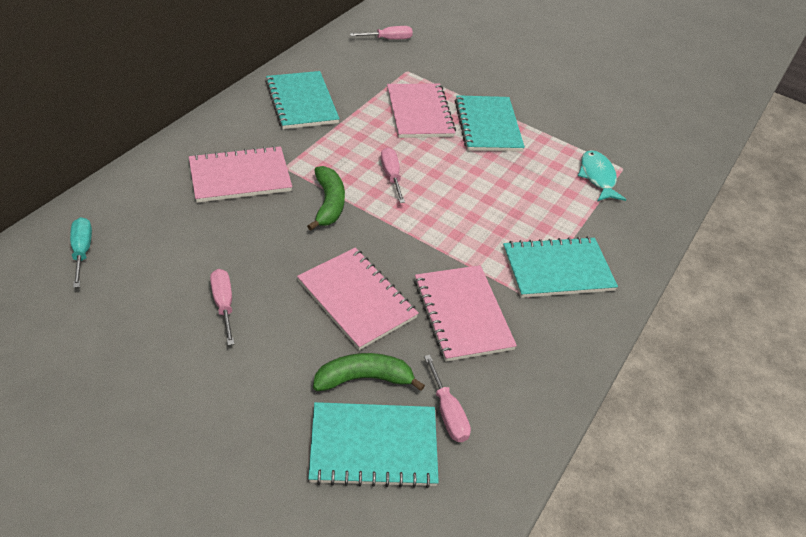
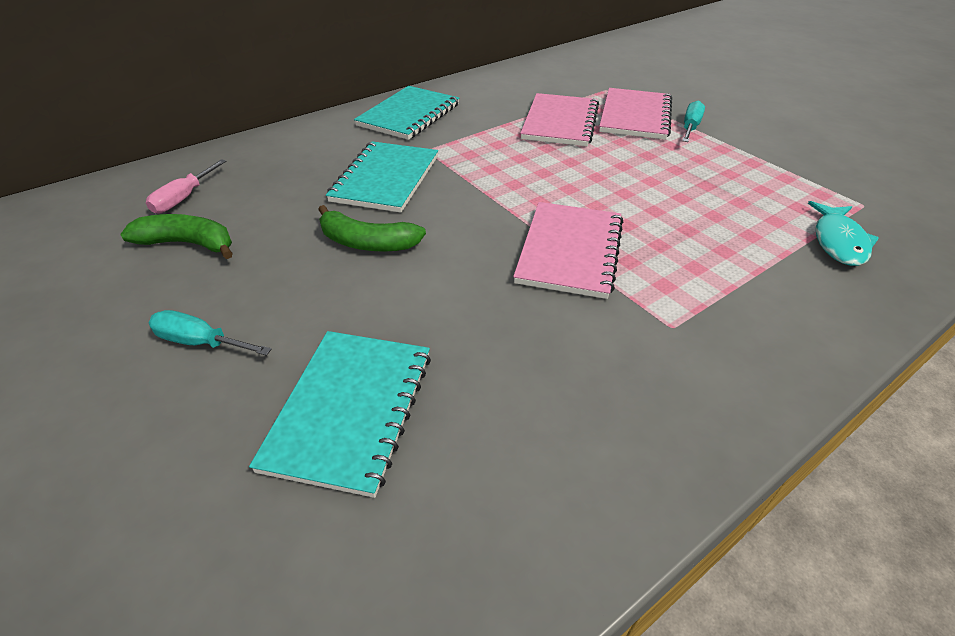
pink notebook: [189,146,292,203] [297,248,419,350] [387,84,456,138] [414,265,517,362] = 4 -> [513,202,623,299] [520,93,599,146] [599,88,672,140] = 3
pink screwdriver: [210,269,234,345] [350,26,413,40] [381,148,405,203] [424,355,471,442] = 4 -> [146,159,226,214] = 1
turquoise notebook: [265,71,340,129] [308,402,439,488] [455,95,525,152] [503,236,618,298] = 4 -> [249,331,431,498] [326,141,438,213] [354,86,459,140] = 3
turquoise screwdriver: [70,217,92,288] = 1 -> [149,310,272,356] [682,100,705,142] = 2

